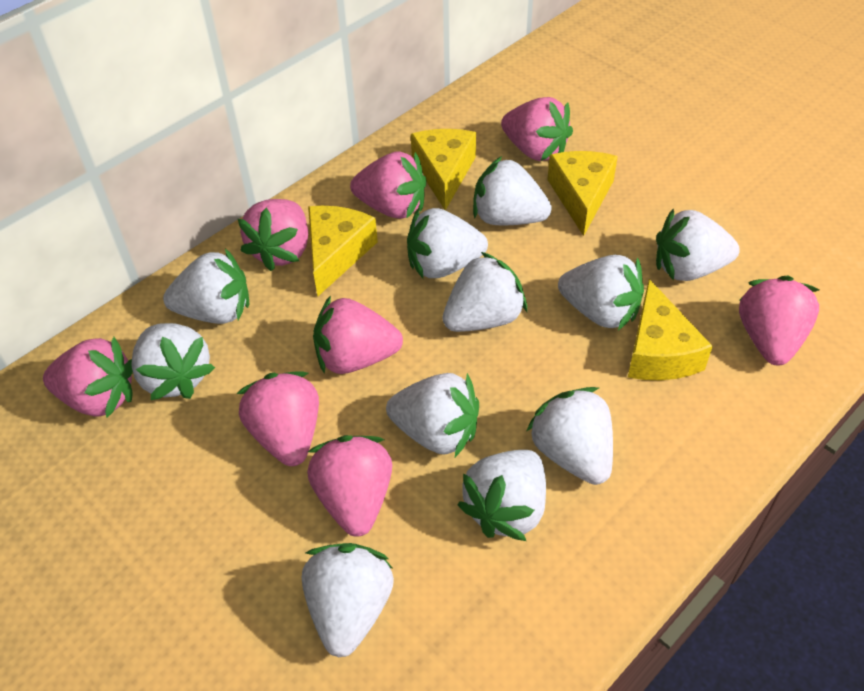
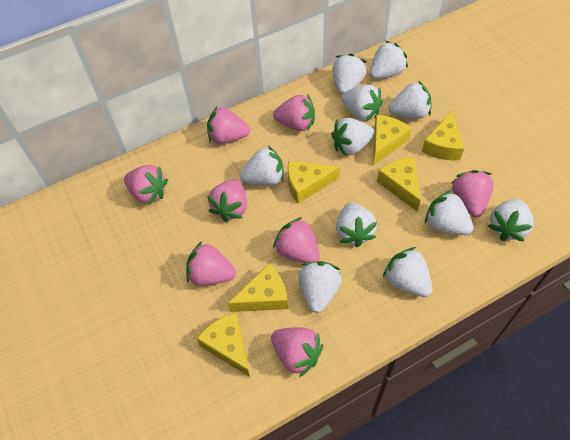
yellow cheese: [308,206,378,296] [411,129,476,210] [547,151,618,236] [628,279,713,380] = 4 -> [197,312,250,377] [228,264,288,312] [287,161,340,203] [373,115,412,165] [377,157,421,211] [422,110,464,160] = 6

